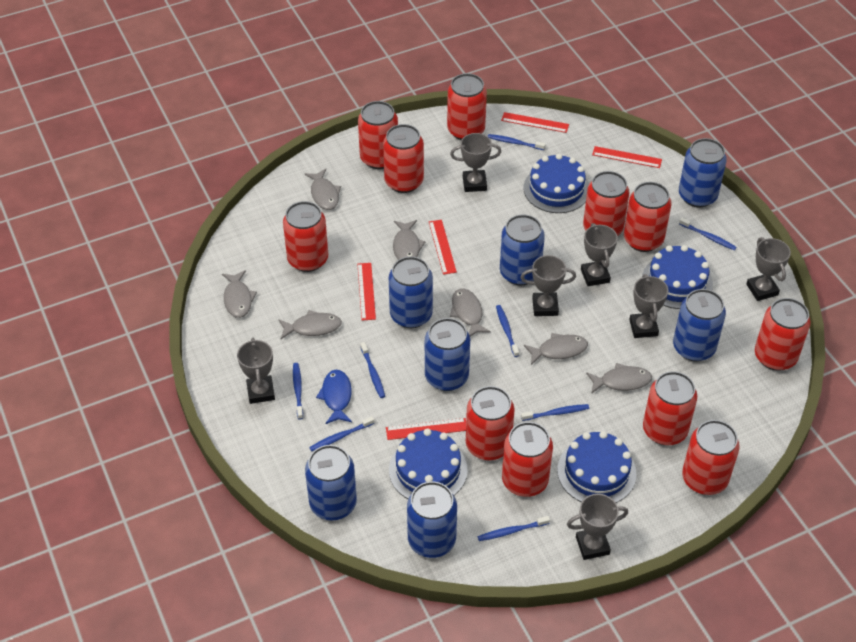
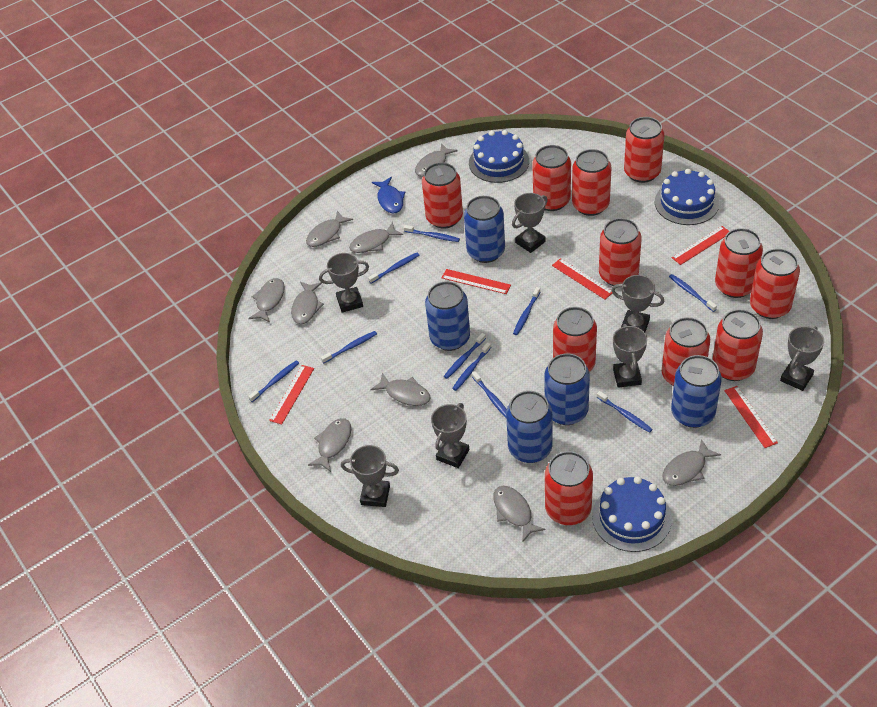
blue cake: [389,428,468,499] [523,154,589,213] [557,431,636,503] [642,245,713,309] = 4 -> [469,130,529,183] [592,476,672,552] [655,169,719,225] = 3
blue can: [305,445,357,521] [389,256,433,328] [407,481,457,558] [425,318,470,391] [500,215,545,286] [673,289,726,362] [679,138,727,208] = 7 -> [425,281,470,351] [464,196,505,263] [506,391,552,463] [544,353,590,425] [671,355,722,428] = 5
blue toothbrush: [293,363,303,420] [309,416,374,452] [360,342,385,398] [477,516,550,541] [488,134,546,150] [496,305,519,357] [521,404,589,421] [679,218,737,251] = 8 -> [248,360,299,402] [321,331,377,363] [368,253,419,284] [404,225,460,242] [444,333,486,379] [452,342,491,391] [472,371,507,417] [513,287,540,335] [597,391,653,433] [669,274,717,312] = 10
grey fish: [222,270,257,318] [279,310,342,339] [305,169,341,210] [393,220,426,260] [450,288,491,336] [524,333,588,365] [586,363,652,394] = 7 -> [248,278,285,322] [291,282,324,324] [306,211,353,247] [308,418,351,472] [349,222,403,253] [370,372,431,406] [415,143,458,177] [493,486,545,542] [662,439,721,486] = 9

